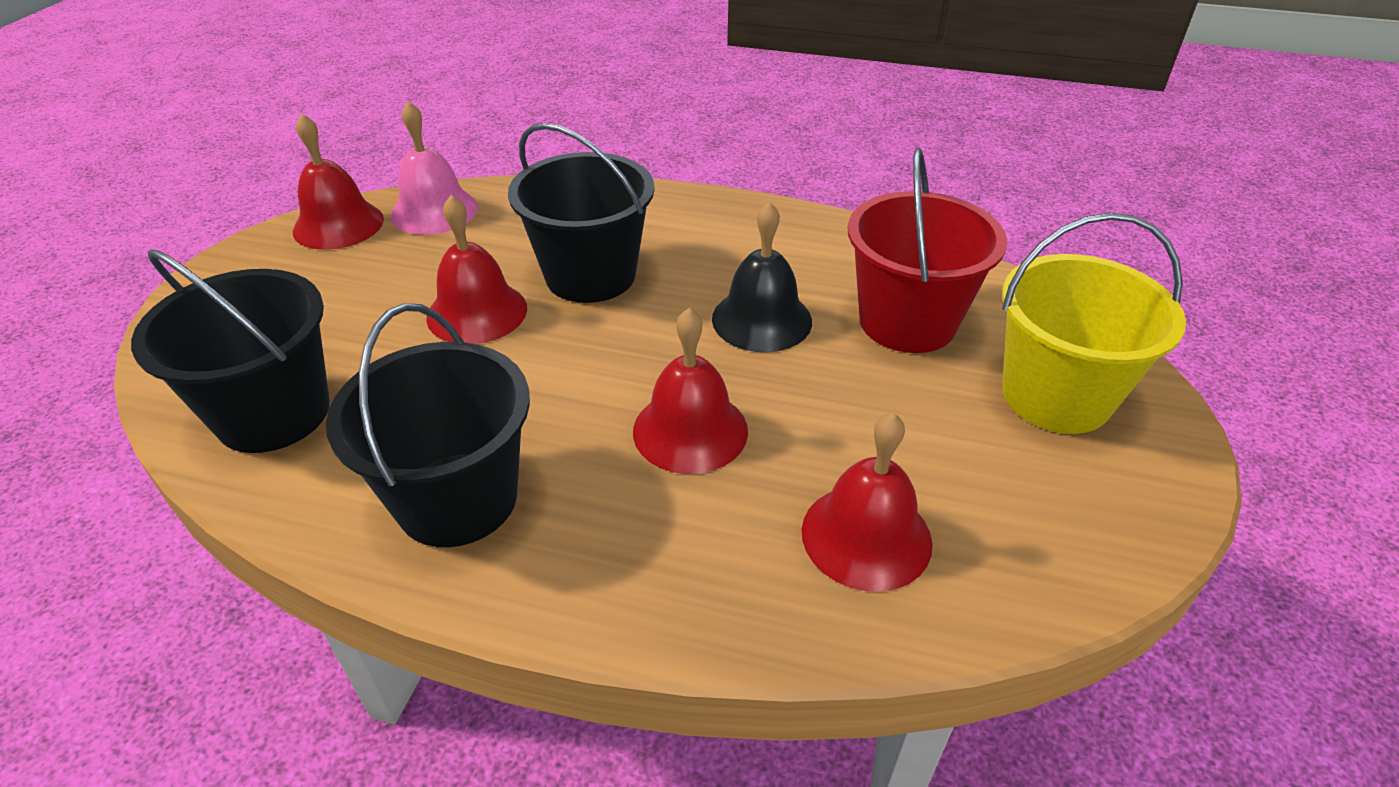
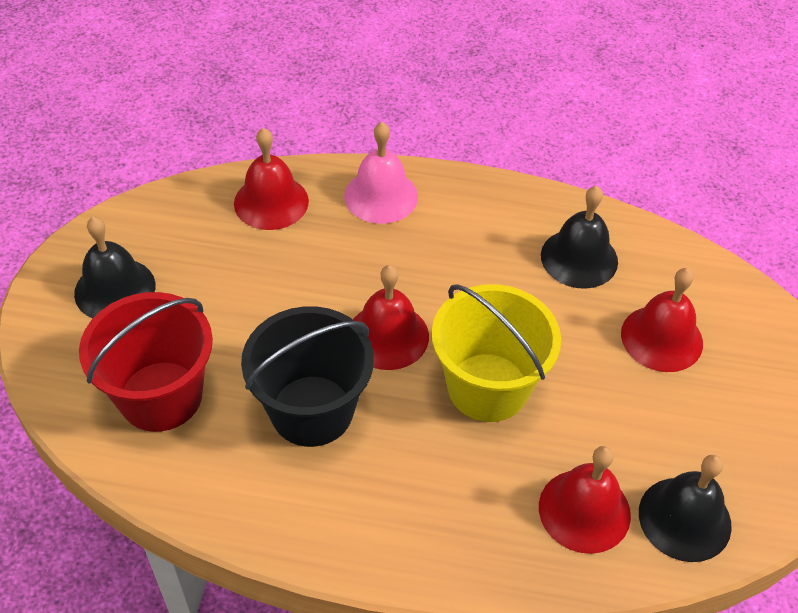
black bell: [712,201,812,352] = 1 -> [74,217,155,318] [541,186,618,289] [639,455,732,562] = 3
black bucket: [131,249,330,453] [326,303,530,547] [508,123,655,303] = 3 -> [241,306,374,447] = 1

